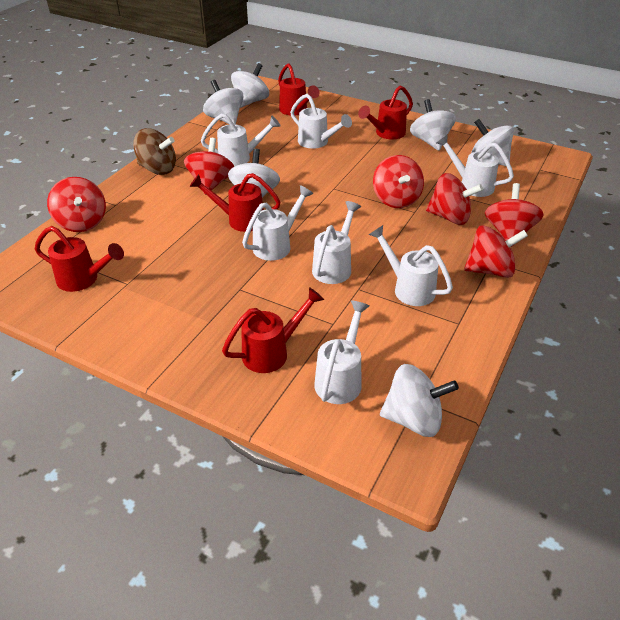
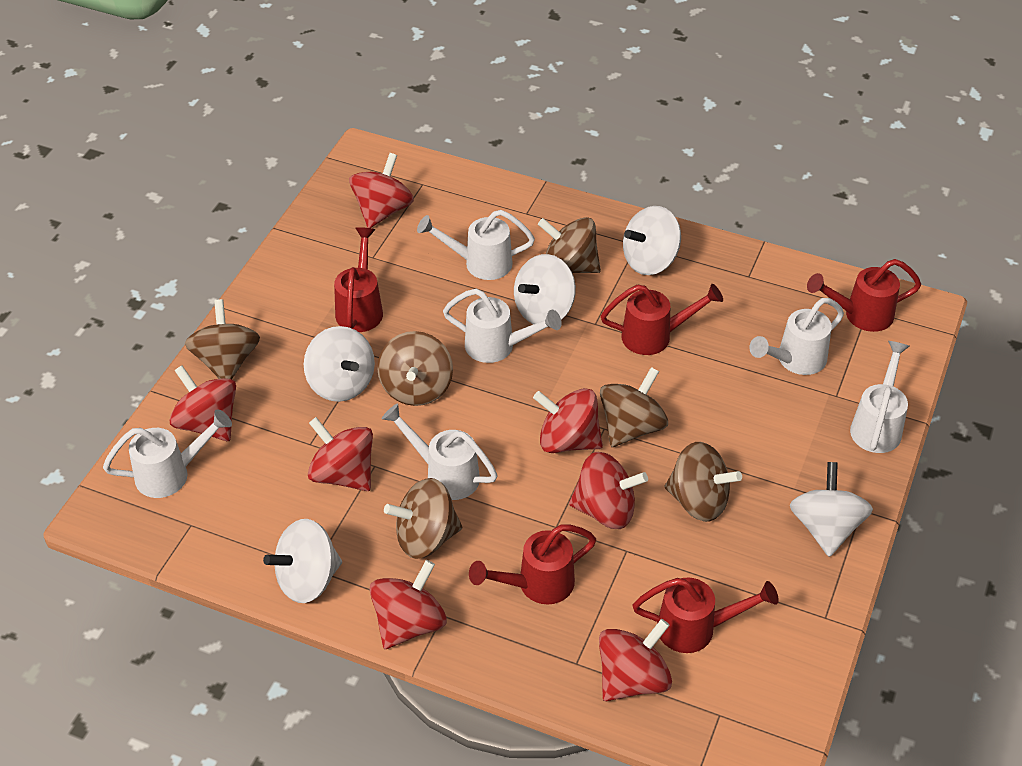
brown spinning top: [133,128,176,175] = 1 -> [185,299,260,379] [377,331,453,406] [384,478,462,559] [538,217,601,273] [600,367,668,447] [664,442,742,522] = 6
red spinning top: [47,177,106,232] [184,138,234,195] [373,155,424,208] [426,173,483,225] [464,225,528,278] [485,183,544,247] = 6 -> [169,365,236,441] [308,417,373,491] [349,153,414,228] [370,560,447,649] [533,388,603,453] [569,452,648,529] [599,619,672,701] = 7
white spinning top: [203,80,244,125] [228,149,280,198] [231,63,269,108] [380,364,459,437] [410,99,456,151] [471,119,514,167] = 6 -> [263,519,342,603] [304,326,375,402] [514,254,576,324] [623,206,681,275] [790,462,873,557] = 5
white watering can: [201,114,281,167] [242,185,314,261] [290,94,352,149] [312,201,361,284] [314,300,370,404] [368,225,453,306] [436,134,514,197] = 7 -> [103,409,232,498] [382,404,498,500] [417,210,535,280] [443,289,562,363] [749,298,844,375] [850,341,909,453] = 6

